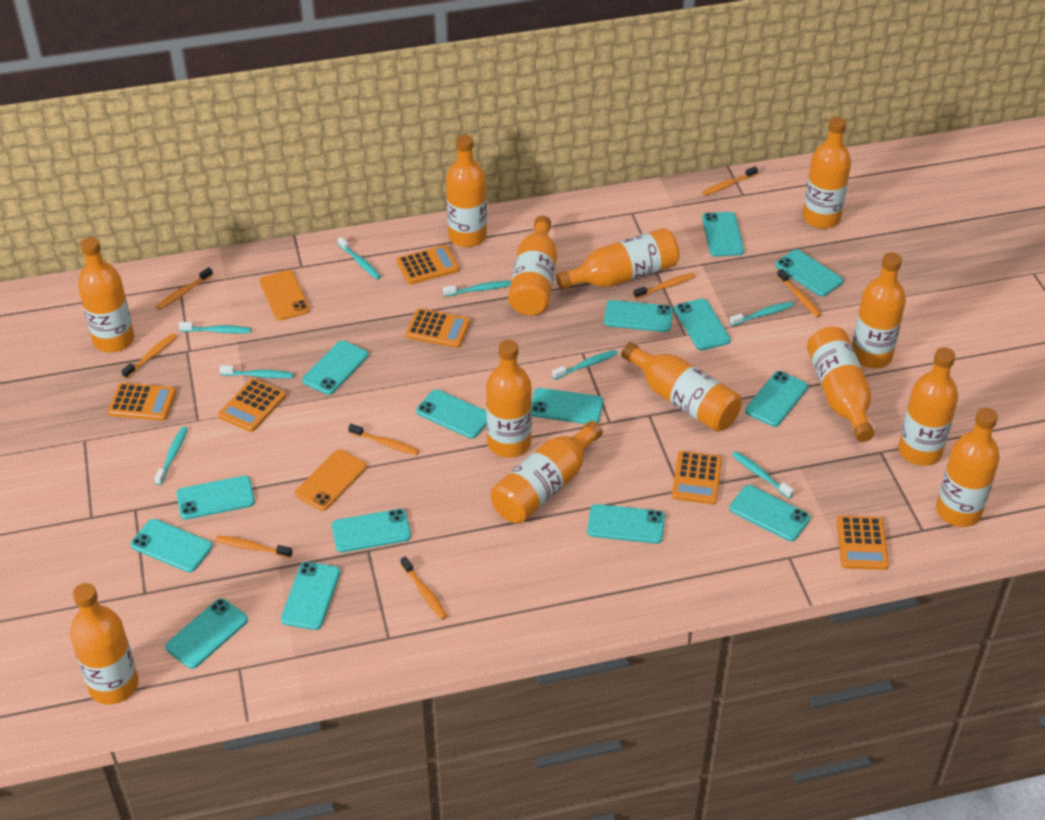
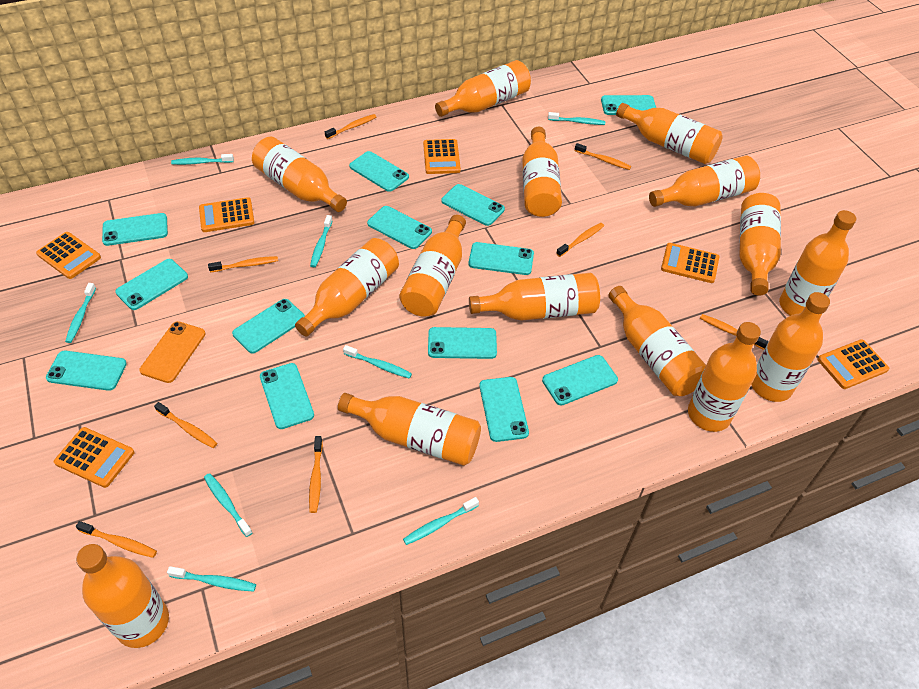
orange bottle: [70,583,139,705] [78,237,134,353] [446,134,487,247] [486,340,532,458] [491,421,603,524] [508,216,557,316] [556,228,679,290] [621,342,742,432] [803,117,851,229] [807,327,874,442] [852,252,906,368] [898,348,958,466] [936,408,1000,527] = 13 -> [76,544,169,648] [252,137,347,212] [295,238,399,337] [338,393,481,466] [399,215,466,317] [435,60,531,117] [469,273,600,321] [522,127,562,217] [608,286,706,396] [616,103,723,164] [649,156,760,207] [688,322,761,432] [739,193,781,296] [751,292,830,402] [779,210,856,316] = 15
orange phone: [260,270,310,321] [295,450,367,511] = 2 -> [139,321,205,383] = 1
turquoise phone: [130,519,213,572] [165,598,248,669] [176,476,255,520] [281,562,340,630] [302,340,368,395] [332,509,411,552] [416,389,487,439] [532,388,603,424] [587,504,665,544] [604,300,673,332] [674,298,731,350] [702,212,744,257] [729,485,811,541] [745,371,808,427] [775,249,843,296] = 15 -> [46,351,127,391] [102,213,168,246] [115,259,188,310] [232,299,305,354] [260,363,314,429] [349,151,409,192] [367,206,432,249] [428,327,497,359] [441,184,505,226] [469,242,534,275] [479,377,529,442] [542,355,618,406] [601,95,656,115] = 13

